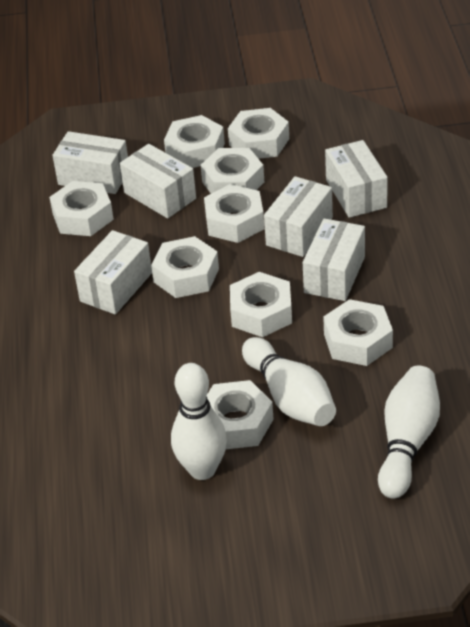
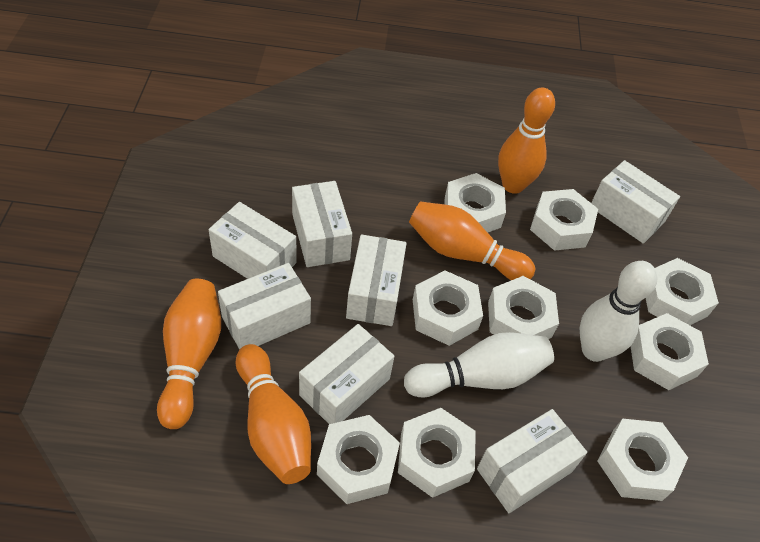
orange bowling pin: none = 0 -> [157,279,221,429] [236,344,311,484] [409,201,535,280] [498,88,555,194] = 4
white bowling pin: [171,363,227,480] [242,337,336,426] [378,366,440,499] = 3 -> [404,332,554,398] [580,261,657,362] = 2
white box: [52,131,128,194] [74,230,152,315] [120,144,196,218] [264,176,333,257] [303,218,365,301] [325,140,388,218] = 6 -> [209,202,297,279] [218,263,311,350] [292,181,352,267] [299,324,394,424] [346,234,407,326] [477,409,587,513] [591,160,680,244] = 7

